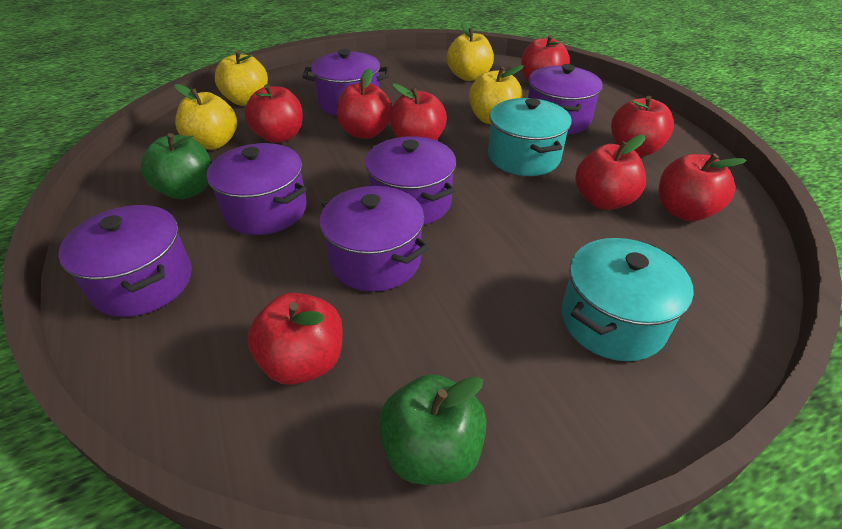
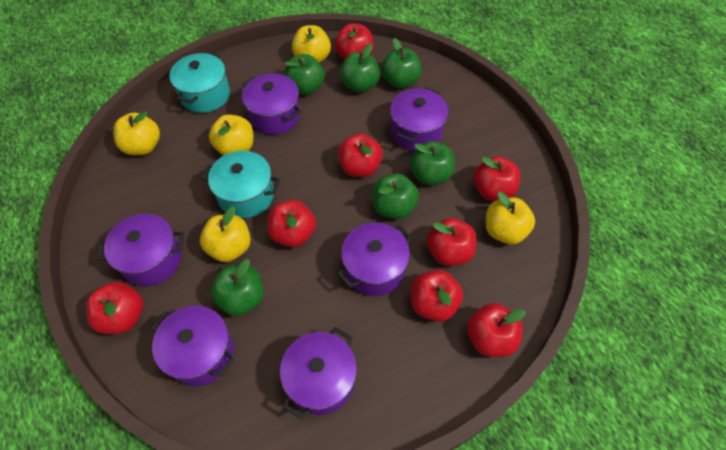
green apple: [141,133,211,199] [378,374,487,485] = 2 -> [210,259,264,316] [284,54,325,95] [340,43,380,93] [372,173,419,219] [381,38,421,88] [409,141,455,185] = 6
yellow apple: [174,84,237,150] [215,51,268,106] [447,21,494,81] [469,65,524,124] = 4 -> [113,111,160,155] [200,206,251,262] [209,115,254,156] [292,25,331,63] [486,192,535,245] = 5

